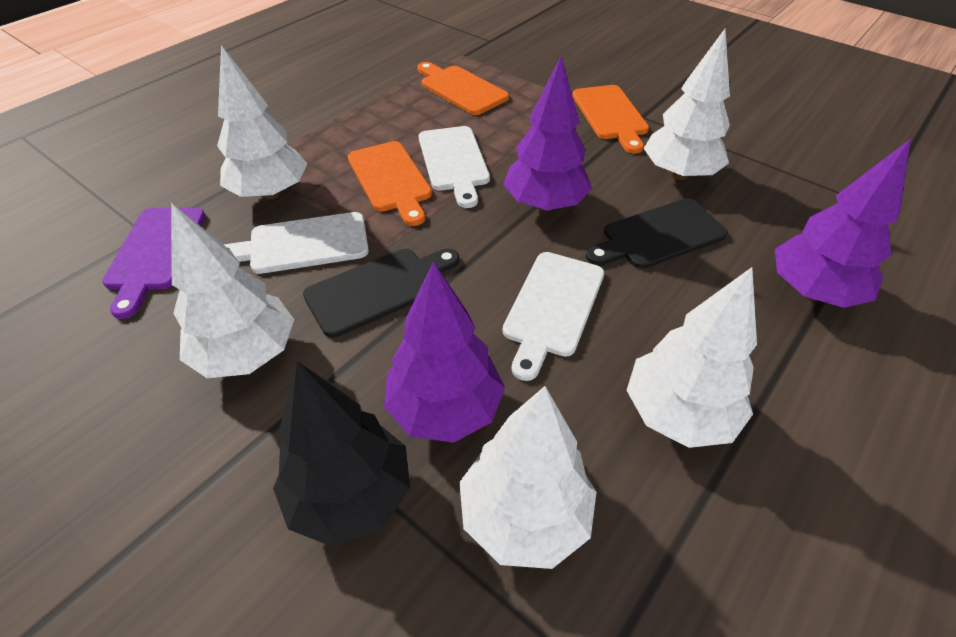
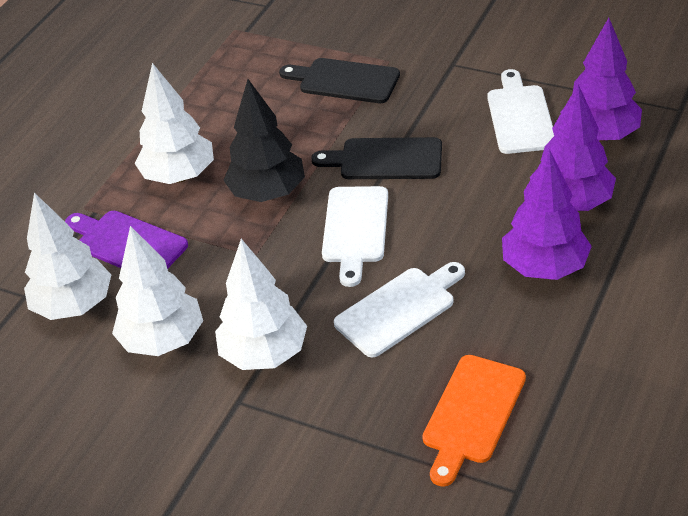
orange cutting board: [348,141,432,226] [417,62,509,115] [572,85,649,154] = 3 -> [422,355,526,487] = 1
white tree: [171,203,294,378] [217,45,307,199] [459,386,597,569] [626,267,757,448] [644,29,730,180] = 5 -> [24,193,111,320] [112,226,203,356] [135,63,214,184] [215,239,307,370] = 4

